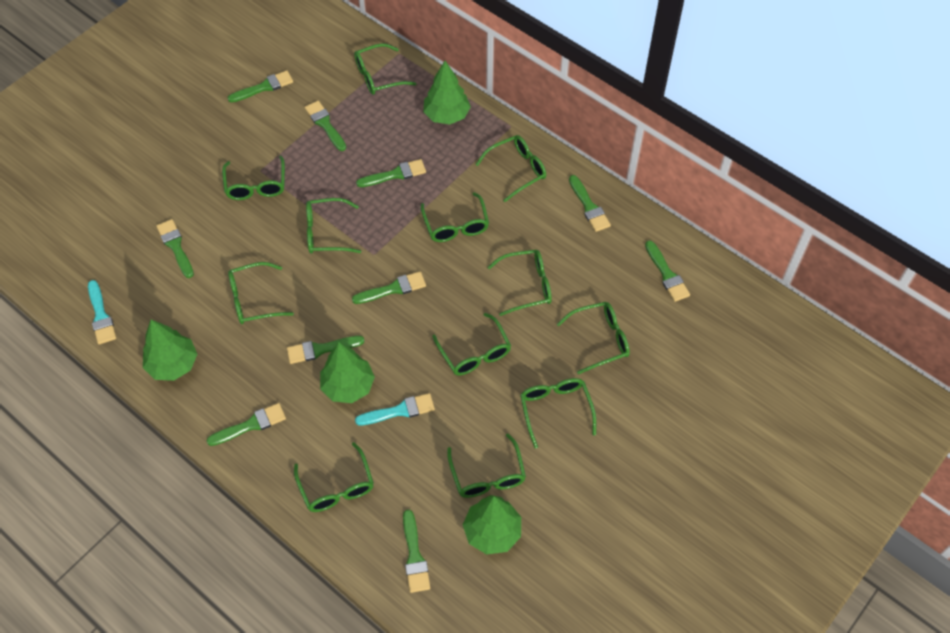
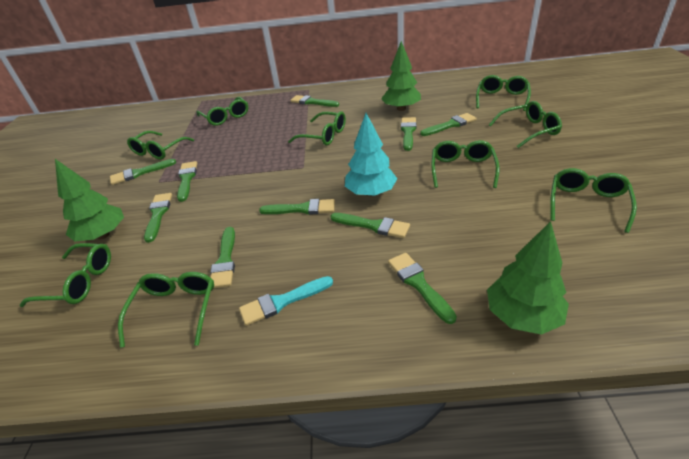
green glasses: [222,156,285,200] [228,262,294,324] [294,442,374,512] [306,198,361,254] [354,43,417,95] [421,192,489,242] [432,313,511,375] [447,434,526,498] [476,135,546,202] [487,250,552,316] [520,378,596,449] [557,302,630,374] = 12 -> [20,243,111,307] [118,272,214,348] [127,131,194,160] [196,97,248,126] [288,112,346,145] [431,140,499,188] [476,75,531,111] [489,101,562,148] [550,168,637,233] = 9
green tree: [143,319,197,381] [320,342,375,403] [423,61,471,125] [463,495,521,555] = 4 -> [55,159,124,241] [381,41,421,111] [487,221,569,335] = 3
turquoise brush: [88,280,116,344] [355,393,435,425] = 2 -> [239,276,333,326] = 1
turquoise tree: none = 0 -> [345,113,397,197] = 1

